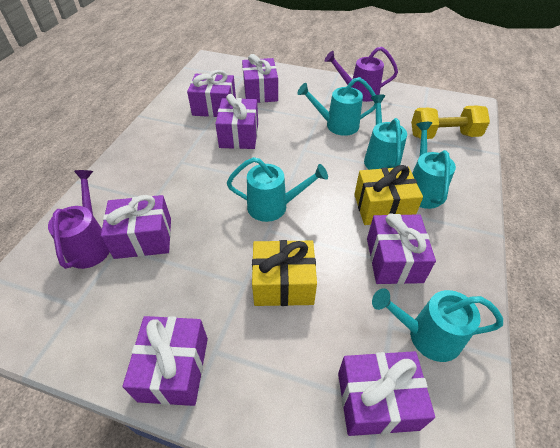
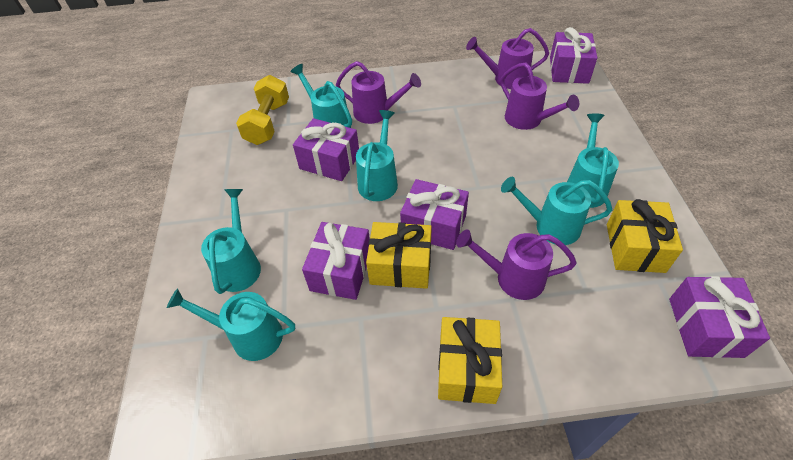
purple gift: [101,195,171,259] [123,316,208,406] [187,70,236,117] [215,94,258,149] [242,54,278,103] [338,351,435,436] [367,213,436,284] = 7 -> [293,118,359,181] [302,222,370,300] [400,179,469,250] [550,27,597,84] [669,276,770,358] = 5
purple watering can: [48,170,109,269] [325,47,398,102] = 2 -> [336,61,421,124] [456,229,577,300] [466,28,549,89] [500,62,579,130] = 4
turquoise watering can: [227,157,328,222] [297,77,376,136] [364,95,407,170] [372,288,503,362] [412,122,456,209] = 5 -> [167,288,295,361] [201,189,261,294] [290,64,352,128] [356,110,398,201] [501,177,612,245] [567,113,619,208] = 6
yellow gift: [252,240,317,306] [354,165,423,225] = 2 -> [366,222,432,289] [438,317,502,404] [607,199,683,273] = 3

